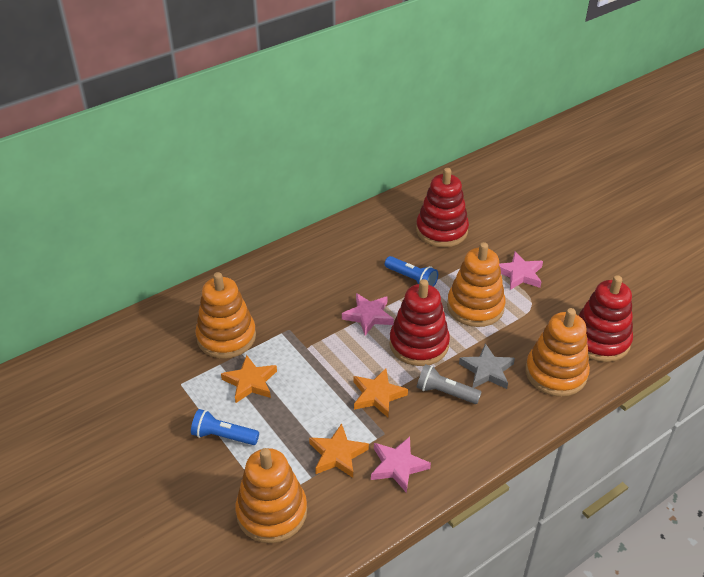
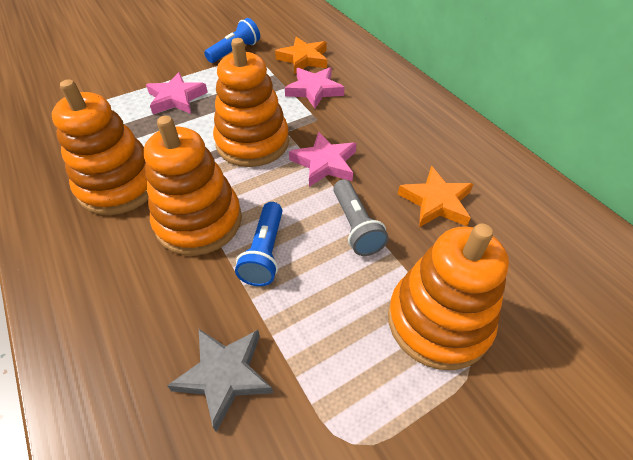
orange star: [221,355,277,403] [309,423,369,478] [354,368,408,417] = 3 -> [275,37,327,74] [398,166,474,227] = 2
red stacking toy: [390,279,450,366] [416,168,469,247] [578,275,633,362] = 3 -> none = 0

